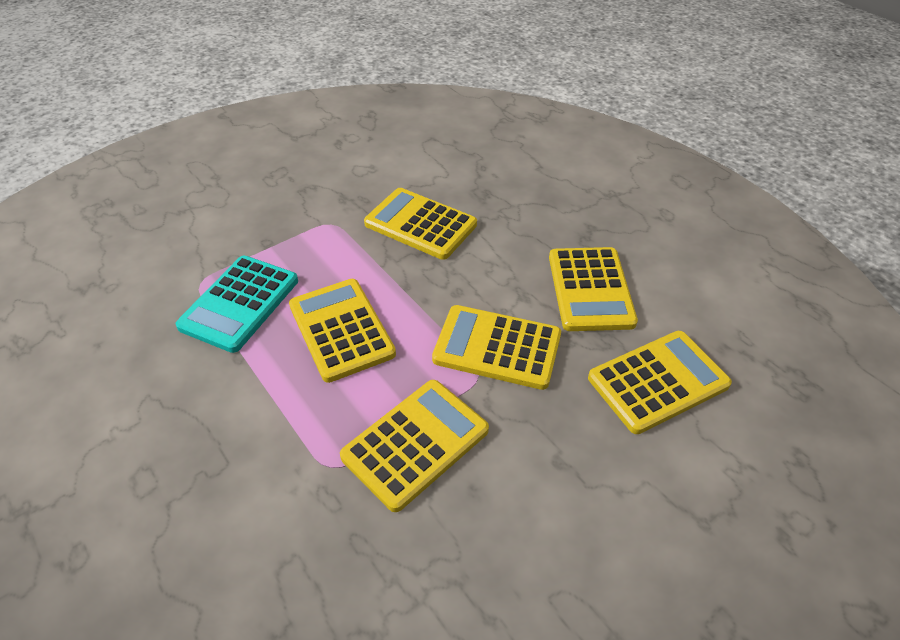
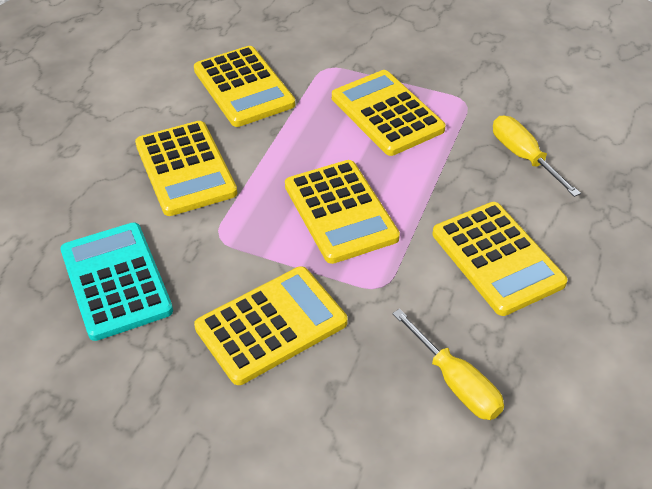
yellow screwdriver: none = 0 -> [392,309,504,420] [493,116,581,197] = 2

